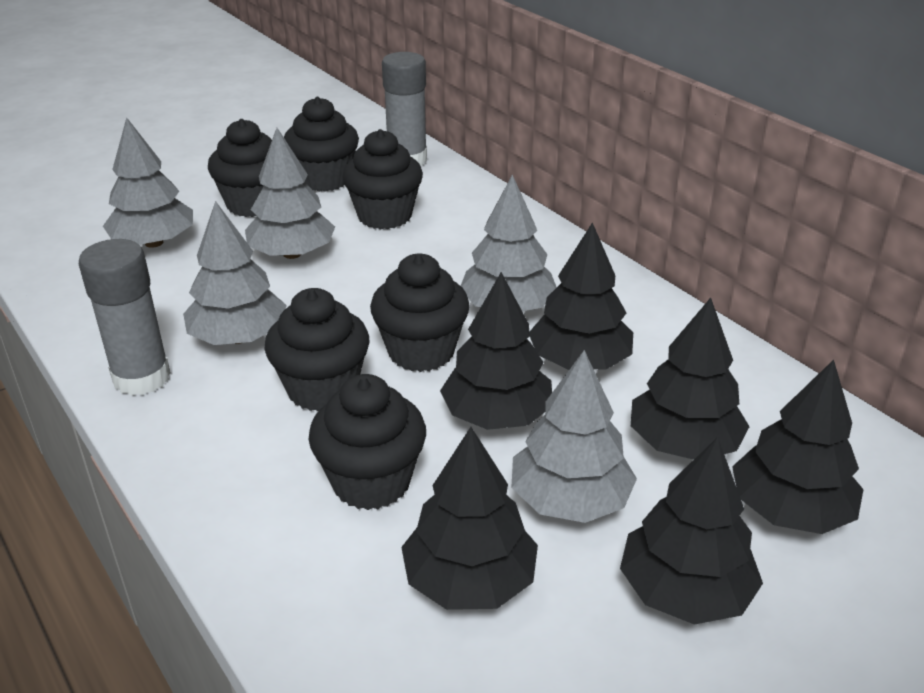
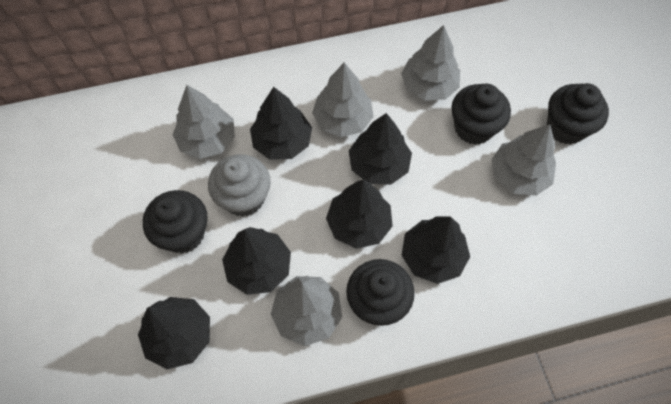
black cupcake: [208,119,272,217] [264,288,370,411] [284,97,359,192] [309,374,426,510] [342,129,423,229] [370,254,470,372] = 6 -> [143,190,208,253] [346,259,415,326] [451,84,511,145] [547,83,609,145] = 4
grey cupcake: none = 0 -> [208,154,271,217] = 1
grey glue stick: [79,239,171,395] [382,52,427,166] = 2 -> none = 0

